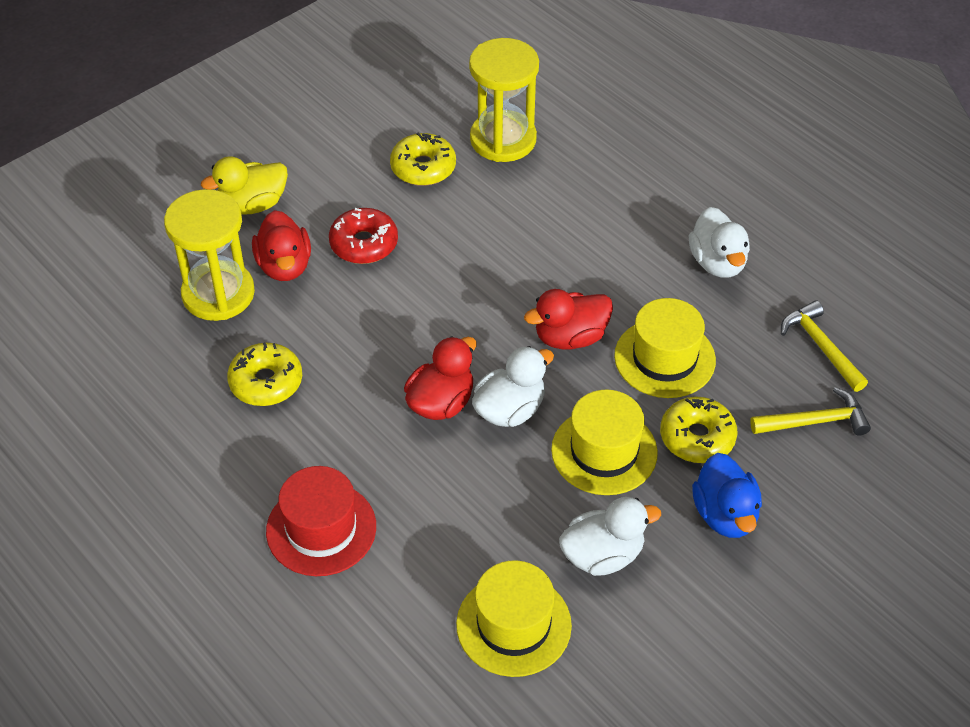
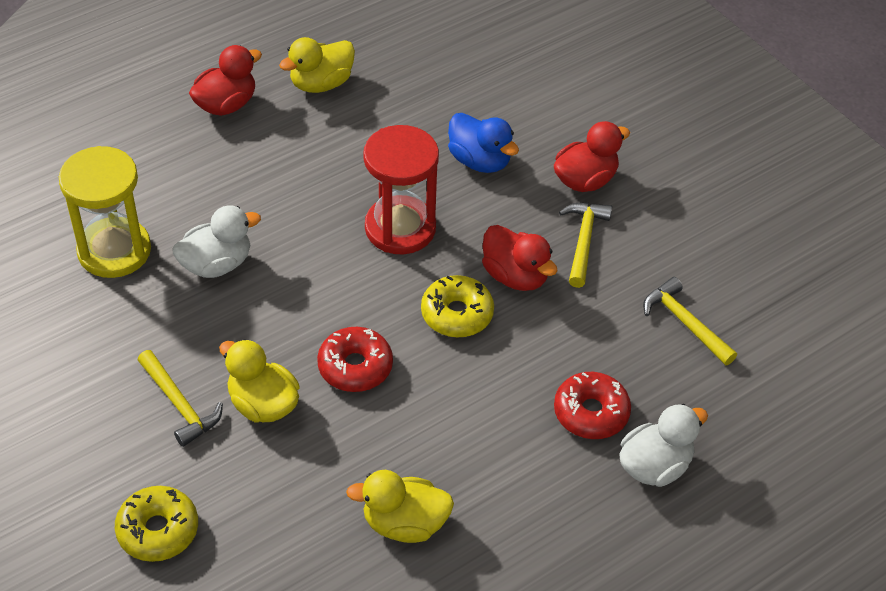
red donut: [329,208,398,264] = 1 -> [317,327,393,392] [554,372,631,439] = 2
red hat: [266,466,376,576] = 1 -> none = 0
red hourglass: none = 0 -> [363,125,439,254] = 1
white duck: [472,346,554,427] [559,497,661,576] [688,207,750,278] = 3 -> [172,205,261,278] [619,404,708,487] = 2
yellow donut: [227,342,302,406] [390,132,456,186] [660,396,737,463] = 3 -> [115,486,198,562] [421,275,494,338] = 2
yellow duck: [201,156,288,215] = 1 -> [219,339,299,423] [279,37,355,93] [346,470,454,543] = 3
yellow hammer: [750,387,871,435] [781,300,868,392] = 2 -> [138,350,223,447] [559,203,612,288] [643,277,737,365] = 3
yellow hat: [456,560,572,677] [551,389,658,495] [614,298,716,398] = 3 -> none = 0
yellow hourglass: [164,189,255,321] [469,38,539,162] = 2 -> [59,146,151,278] = 1

